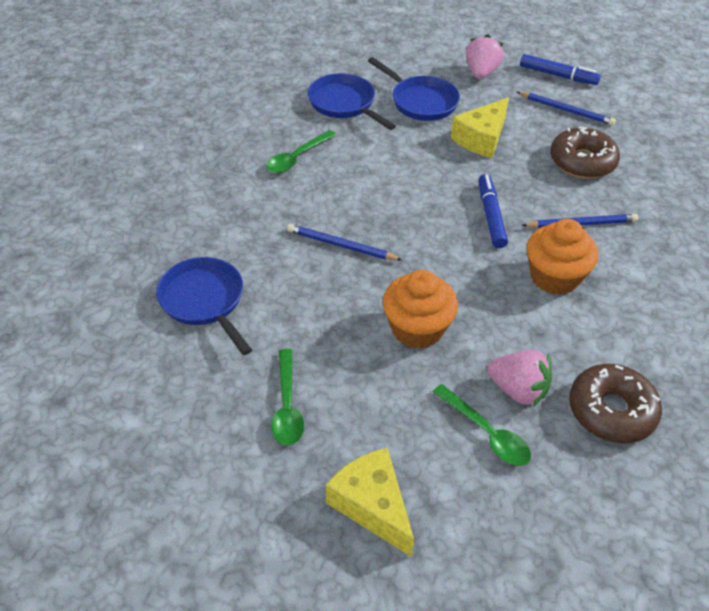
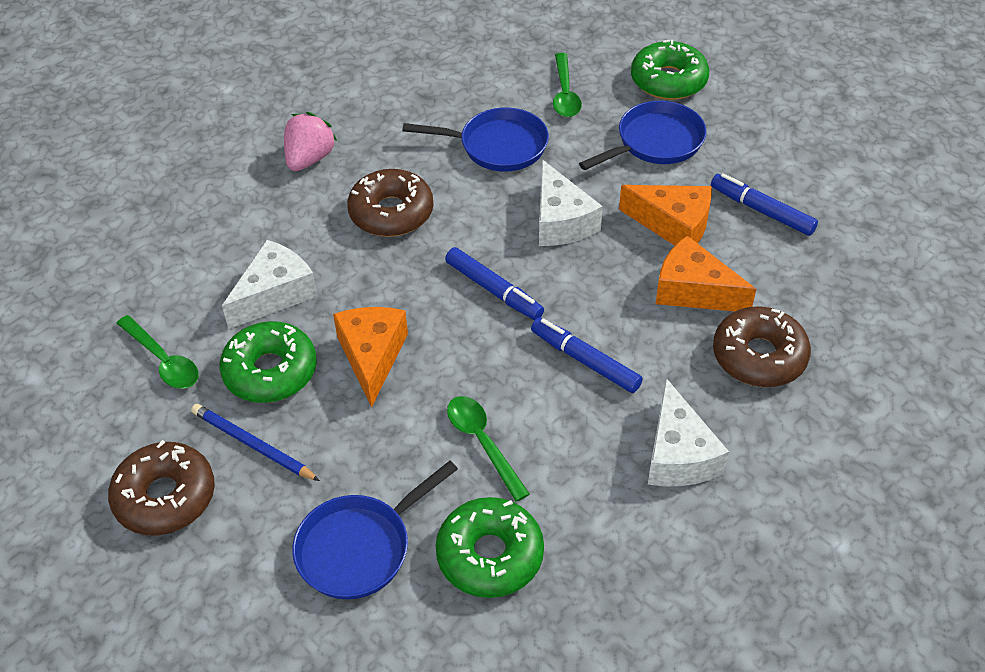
blue marker: [479,174,508,248] [520,54,601,85] = 2 -> [445,247,544,320] [531,317,643,393] [711,173,818,236] = 3
blue pencil: [287,224,402,260] [517,92,616,126] [521,214,638,228] = 3 -> [191,404,320,481] = 1
brown donut: [550,127,620,179] [569,364,662,443] = 2 -> [108,440,215,535] [347,169,433,237] [713,306,811,387] = 3
green donut: none = 0 -> [220,321,317,403] [436,497,544,598] [631,40,709,100] = 3
orange cheese: none = 0 -> [333,307,408,408] [619,185,712,246] [656,236,756,311] = 3
orange cupcake: [383,270,458,349] [527,219,598,295] = 2 -> none = 0
pink strawberry: [466,34,504,79] [487,350,552,407] = 2 -> [284,112,337,171] = 1
white cheese: none = 0 -> [222,240,318,329] [539,160,603,246] [648,378,729,486] = 3
yellow cheese: [326,448,414,557] [451,97,509,158] = 2 -> none = 0

